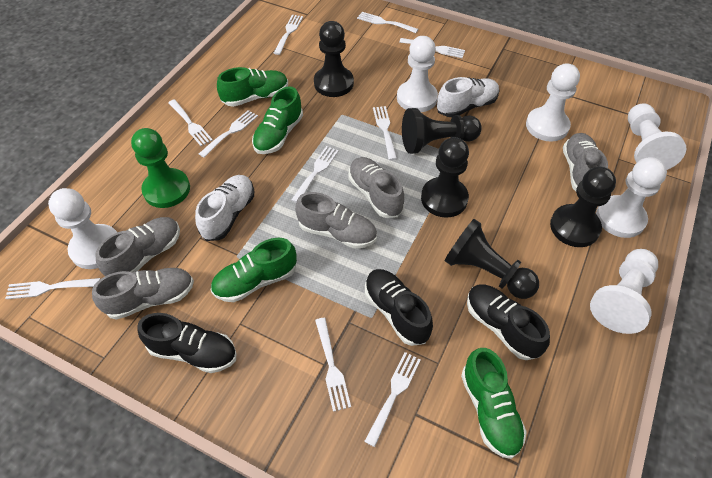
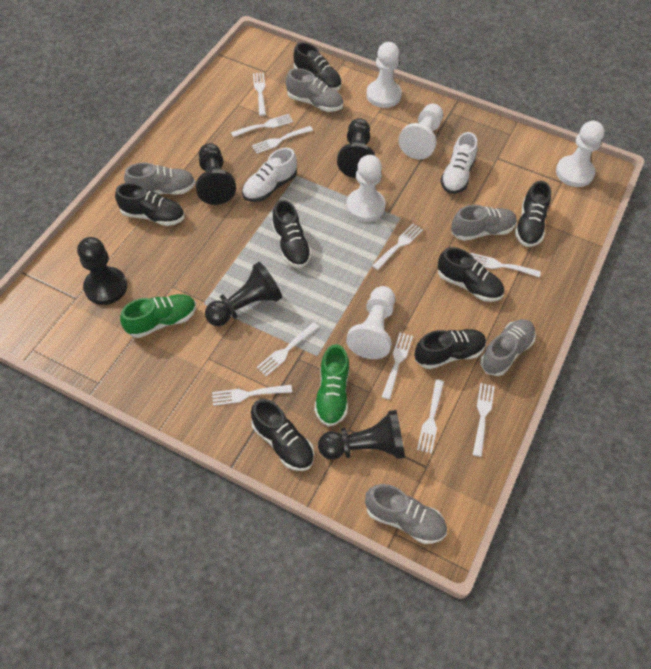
black shoe: [137,313,237,373] [365,269,433,346] [467,284,550,360] = 3 -> [115,183,184,226] [251,399,314,471] [272,200,312,268] [294,42,342,91] [415,329,486,369] [438,247,504,302] [515,181,551,247] = 7
green pawn: [131,128,190,208] = 1 -> none = 0
green shoe: [211,238,297,302] [217,67,288,107] [252,86,303,154] [461,348,527,459] = 4 -> [120,294,196,338] [314,344,349,426] = 2
white pawn: [48,188,117,269] [397,36,438,112] [526,63,580,142] [590,249,658,334] [596,157,667,238] [628,103,686,170] = 6 -> [346,155,386,222] [346,286,395,359] [366,42,402,108] [398,104,443,159] [556,121,604,187] = 5

